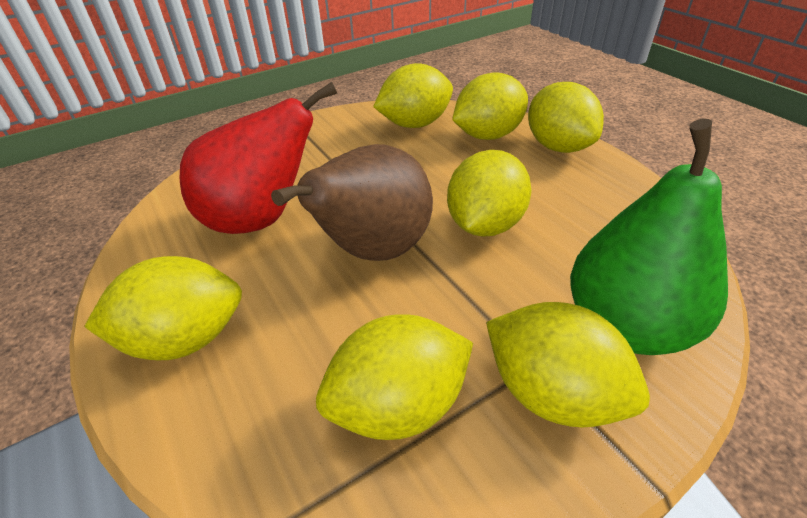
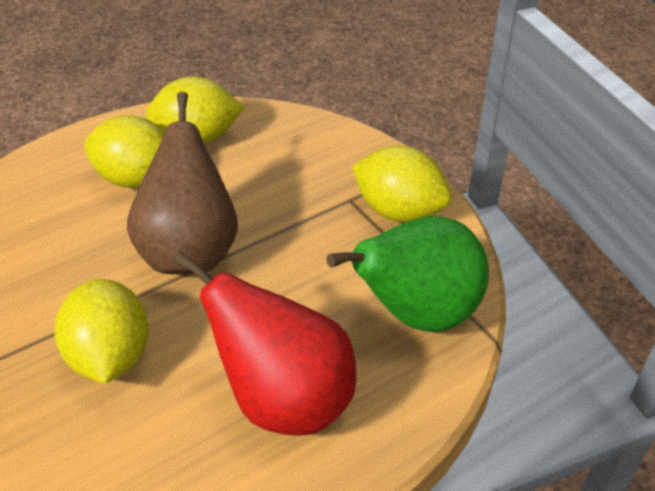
yellow lemon: [84,256,242,360] [316,314,473,440] [373,63,453,128] [447,150,531,237] [452,72,528,140] [486,302,650,428] [528,82,604,153] = 7 -> [55,279,149,384] [84,115,165,188] [145,77,244,144] [352,145,452,222] = 4

